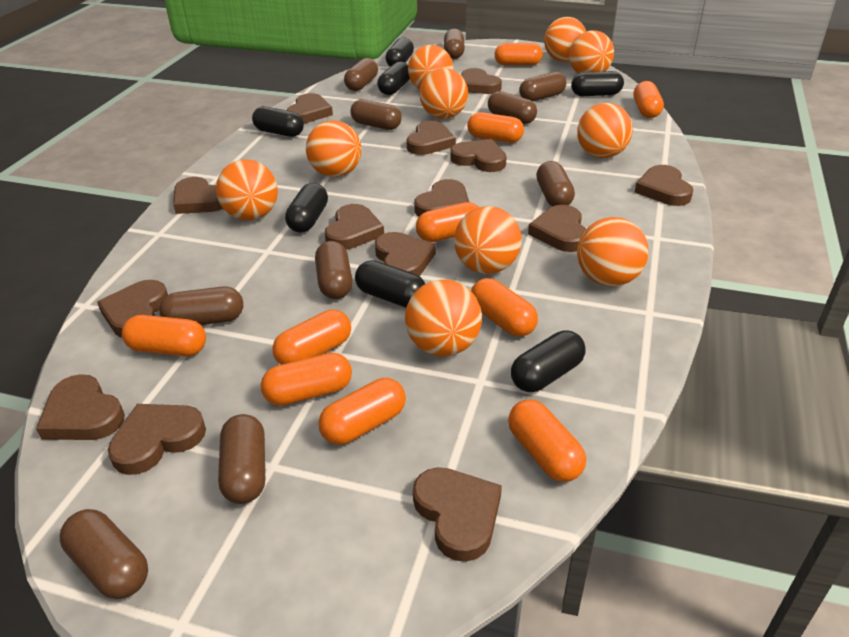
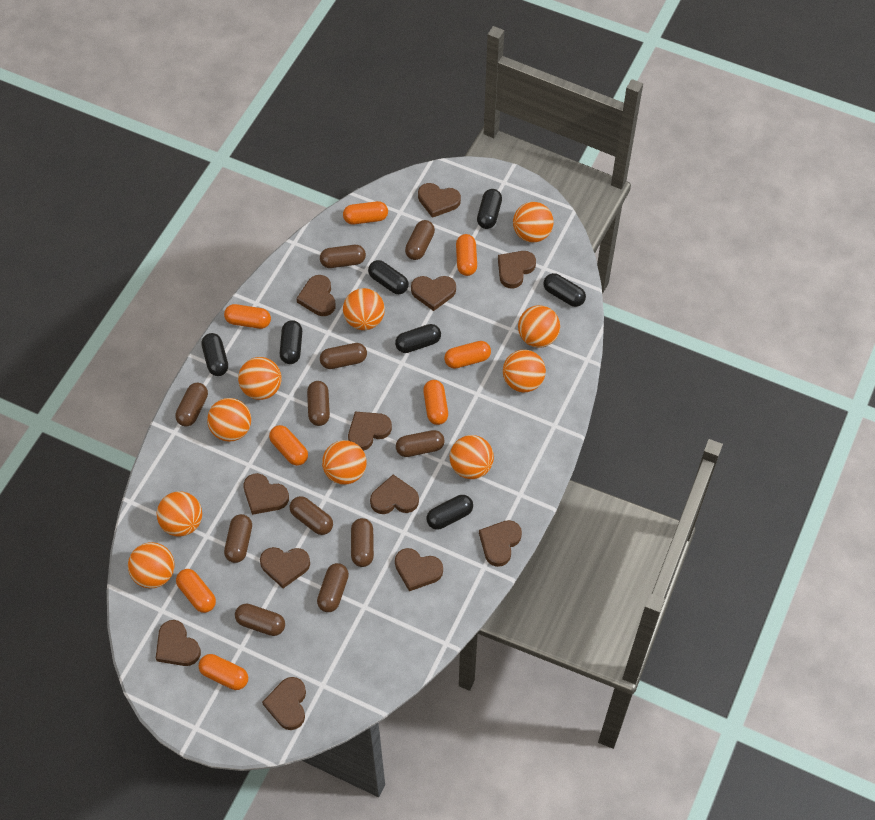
brown capsule: [60,509,148,599] [159,286,243,325] [218,414,265,504] [315,241,352,299] [344,58,378,91] [350,99,402,130] [444,28,465,59] [488,91,537,124] [519,72,566,101] [536,161,575,207] = 10 -> [175,383,208,427] [224,514,252,563] [235,604,285,636] [290,496,333,535] [307,381,330,426] [317,563,349,612] [320,245,366,268] [320,343,367,369] [351,518,374,567] [396,430,445,457] [405,220,435,260] = 11
brown heart: [36,374,125,440] [97,280,168,338] [108,404,206,475] [173,177,223,214] [287,93,333,123] [325,204,384,250] [375,232,436,276] [406,121,456,155] [413,467,502,562] [414,179,469,217] [450,139,507,172] [461,68,502,94] [528,205,586,252] [635,165,693,206] = 14 -> [156,620,201,666] [243,473,289,515] [260,547,310,588] [262,677,306,730] [296,275,336,316] [348,411,392,451] [370,475,419,514] [395,548,443,591] [411,276,456,311] [418,183,461,218] [479,520,522,567] [498,251,536,289] = 12
orange capsule: [122,315,206,356] [261,353,352,406] [272,309,351,365] [318,378,406,445] [416,202,479,242] [467,112,524,143] [471,278,538,337] [494,43,543,65] [508,399,586,482] [634,81,664,118] = 10 -> [176,569,216,613] [199,654,248,690] [224,304,271,329] [269,425,308,466] [343,201,388,224] [423,380,448,425] [444,341,491,369] [456,234,477,276] = 8

